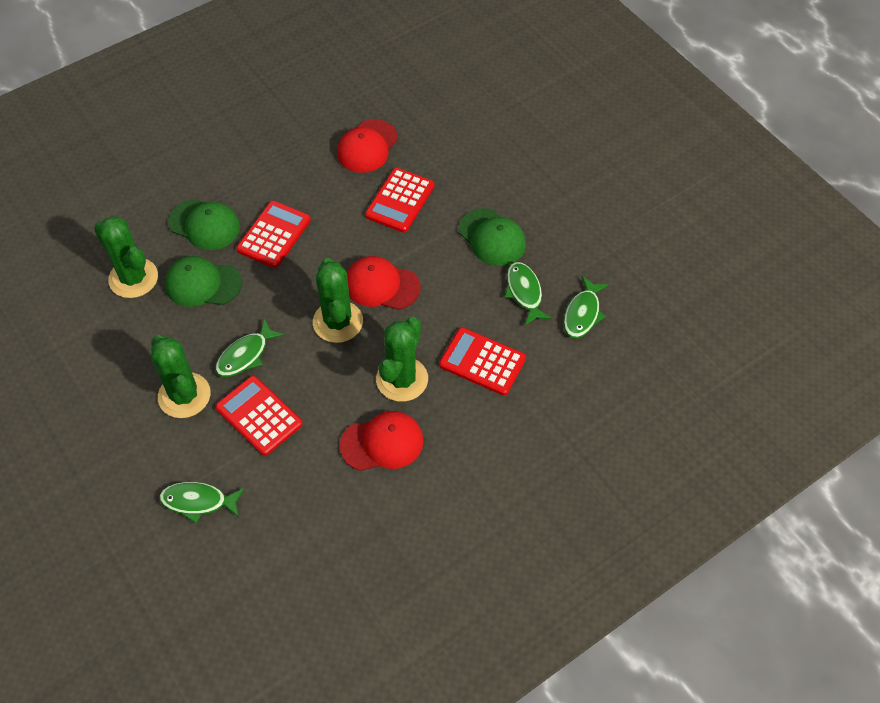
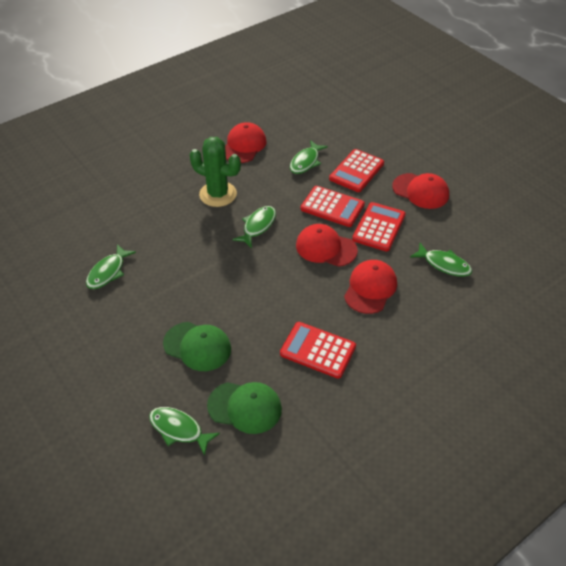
green cactus: [94,216,158,298] [151,335,211,418] [313,258,363,343] [376,317,428,402] = 4 -> [190,137,241,207] = 1
green cap: [165,256,242,307] [168,199,240,250] [459,208,526,266] = 3 -> [163,322,231,371] [207,382,282,434] = 2
green fish: [159,482,244,524] [215,319,285,377] [505,262,552,325] [564,276,609,338] = 4 -> [86,244,136,289] [149,407,220,456] [233,206,276,248] [290,140,328,174] [410,243,472,277] = 5
red cap: [337,119,398,173] [340,411,424,471] [347,256,421,310] = 3 -> [225,122,266,163] [296,224,358,267] [344,260,397,314] [392,173,449,209] = 4

